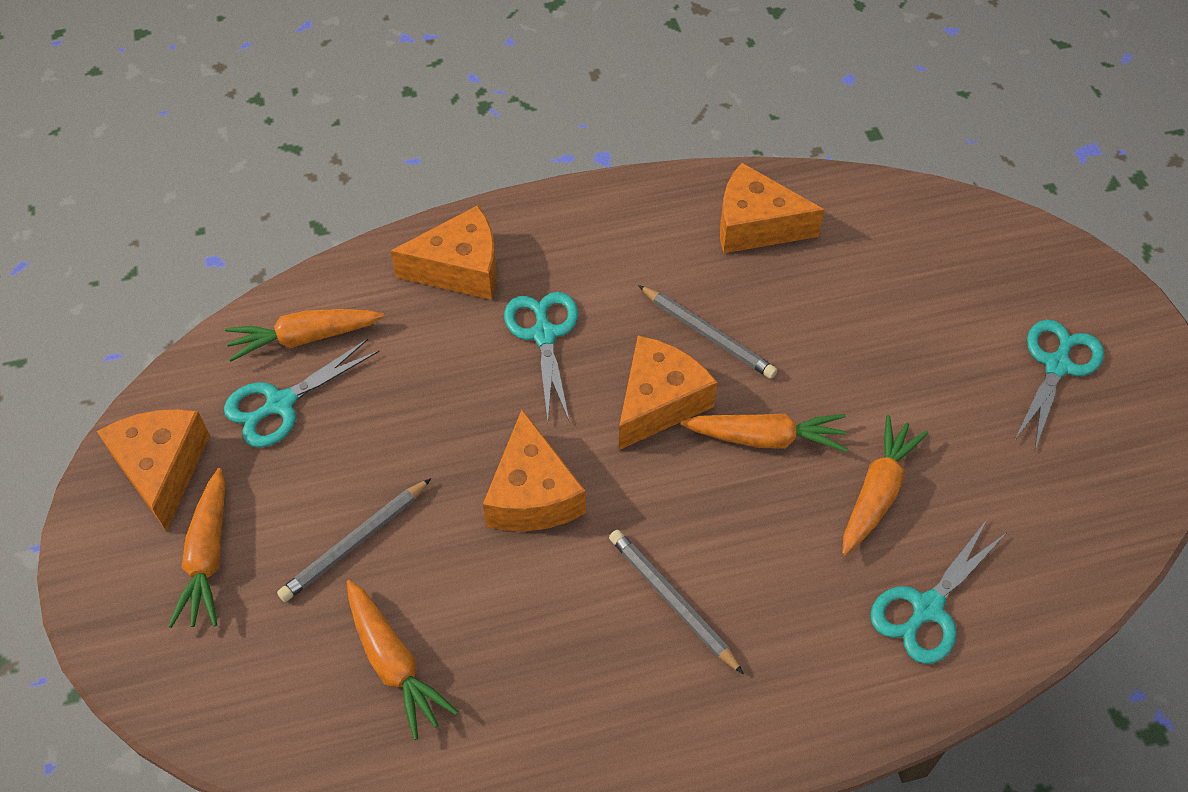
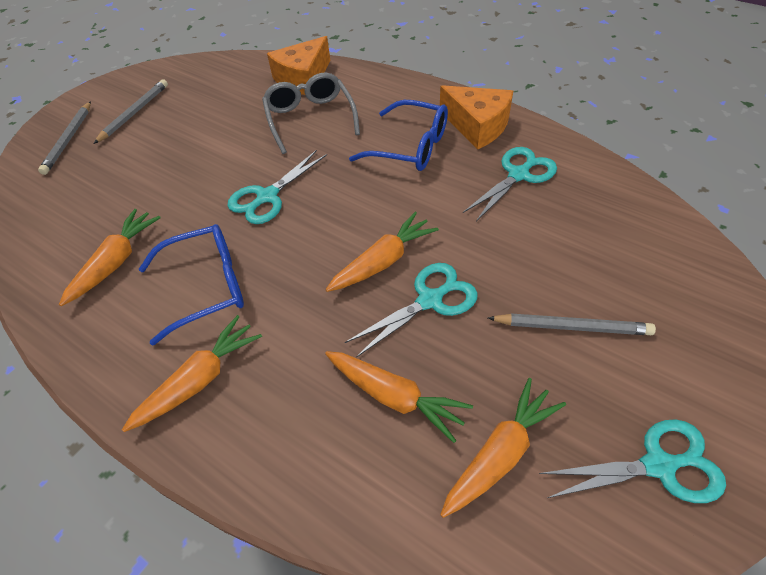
blue glasses: none = 0 -> [139,224,244,346] [349,100,448,171] = 2
grey glasses: none = 0 -> [262,72,360,154] = 1
orange cheese: [97,409,210,532] [391,205,497,300] [483,410,586,531] [618,336,717,450] [720,163,825,254] = 5 -> [267,36,330,95] [440,85,513,150] = 2

